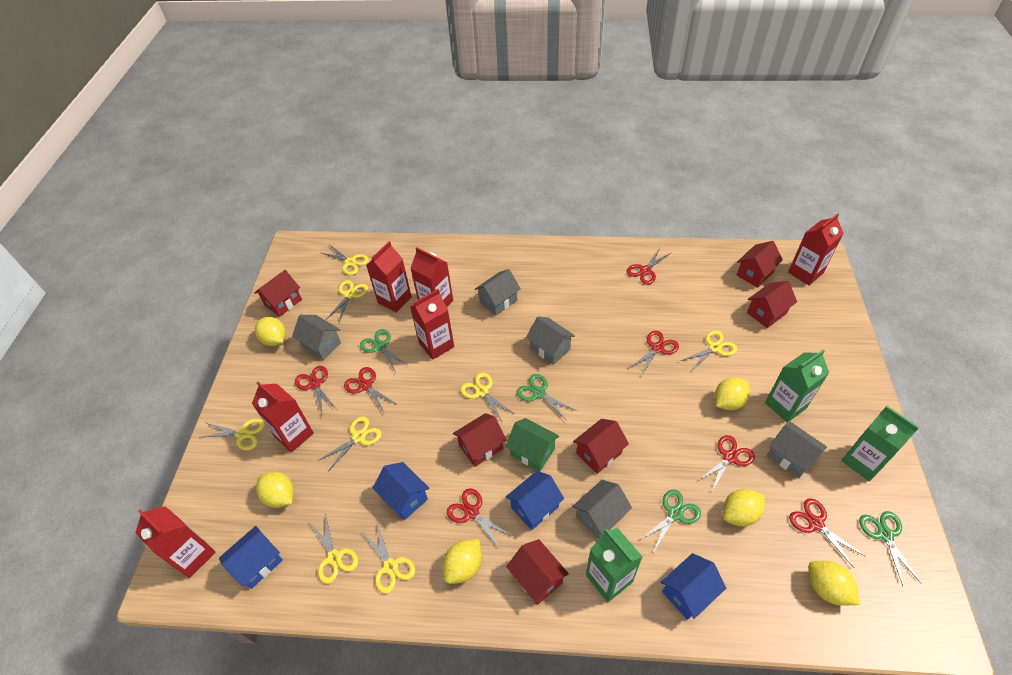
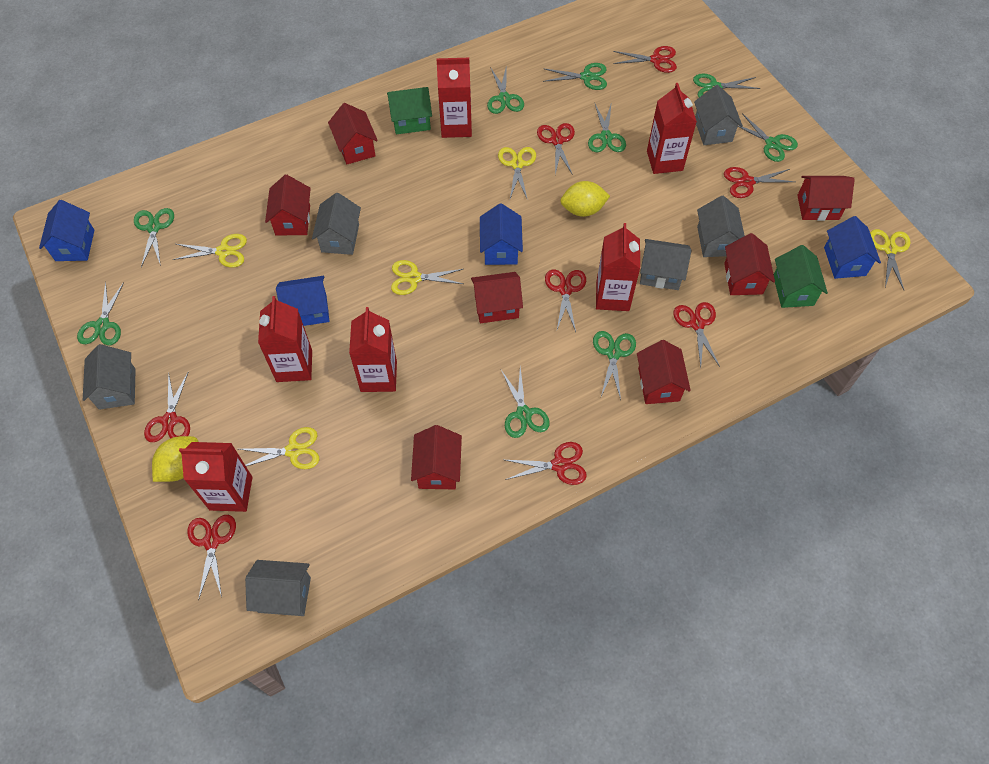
green carton: [586,528,643,602] [765,350,829,423] [841,406,920,481] = 3 -> none = 0
green house: [505,418,559,471] = 1 -> [387,87,432,134] [774,245,828,308] = 2
green scissors: [360,329,409,373] [517,374,577,421] [638,489,701,553] [859,511,922,586] = 4 -> [77,282,124,345] [134,208,174,267] [487,65,524,114] [501,367,550,438] [543,63,607,90] [588,102,626,152] [593,331,636,400] [693,73,761,97] [738,113,798,162] = 9
grey house: [292,315,341,360] [475,269,521,316] [526,316,575,365] [572,480,632,539] [767,422,827,478] = 5 -> [83,344,136,410] [245,560,311,616] [312,193,361,255] [640,239,692,290] [694,85,743,145] [697,196,745,257] = 6
red house: [255,270,302,317] [453,413,506,467] [506,539,569,605] [573,419,629,474] [737,241,783,288] [747,281,797,328] = 6 -> [265,175,311,235] [328,103,378,164] [411,425,462,489] [471,272,523,323] [637,340,691,404] [724,233,775,295] [797,176,855,221] = 7
red scissors: [295,366,336,414] [344,367,398,412] [447,489,512,548] [626,248,671,285] [628,331,679,376] [696,435,755,493] [789,498,866,568] = 7 -> [144,372,190,442] [187,515,236,600] [505,442,587,485] [537,123,575,175] [545,269,586,332] [613,46,677,73] [673,302,720,368] [724,167,794,198] = 8
yellow lemon: [255,317,286,346] [256,471,294,508] [443,539,482,584] [715,377,750,410] [723,489,765,526] [808,561,860,606] = 6 -> [152,436,199,482] [560,181,610,217] = 2
yellow scissors: [201,419,265,450] [310,514,358,584] [319,416,382,470] [322,244,369,275] [327,280,368,322] [362,523,415,594] [460,372,515,423] [680,330,737,371] = 8 -> [172,234,247,268] [239,427,319,469] [391,260,463,295] [498,147,536,200] [870,229,911,290] = 5

